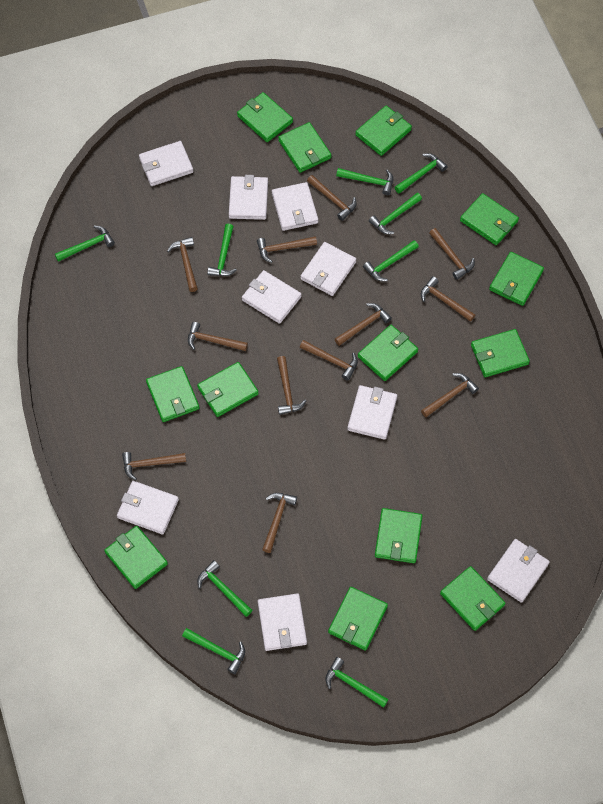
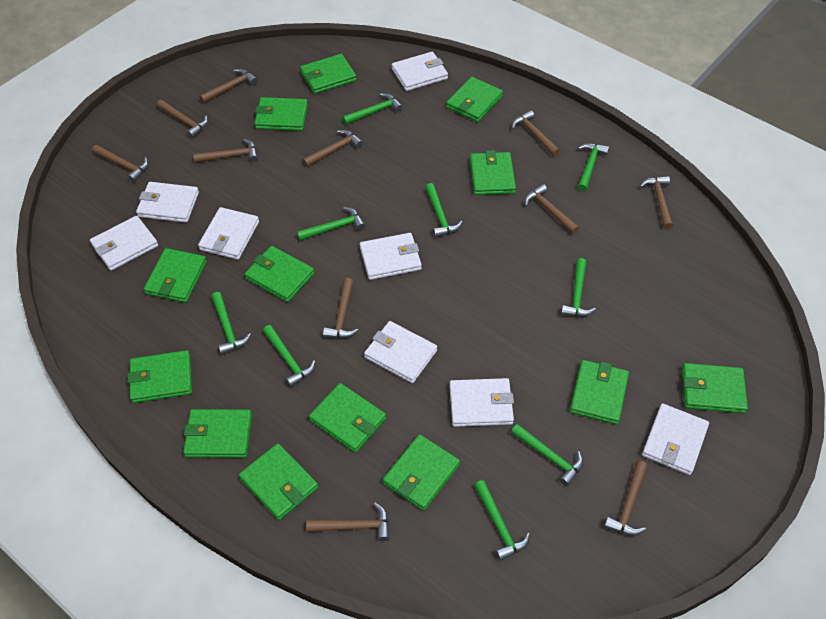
brown hammer: [122,452,186,480] [167,237,198,292] [188,322,248,351] [257,236,317,263] [262,493,297,553] [277,356,306,415] [300,340,358,381] [307,175,357,221] [335,303,392,346] [421,276,475,322] [421,373,479,417] [429,228,475,280] = 12 -> [92,145,148,182] [157,100,208,138] [193,139,258,163] [200,69,258,103] [303,130,363,167] [306,502,390,541] [323,278,358,338] [512,110,560,156] [525,184,579,234] [604,461,647,536] [640,176,673,229] = 11
white wallet: [117,481,179,534] [139,141,193,186] [229,175,268,220] [242,270,302,324] [258,593,307,651] [272,182,318,231] [301,242,356,296] [347,385,397,440] [487,539,550,603] = 9 -> [90,216,158,271] [136,182,199,223] [198,207,259,260] [360,233,422,280] [364,321,437,383] [392,52,448,91] [449,378,514,427] [642,403,709,475] = 8

